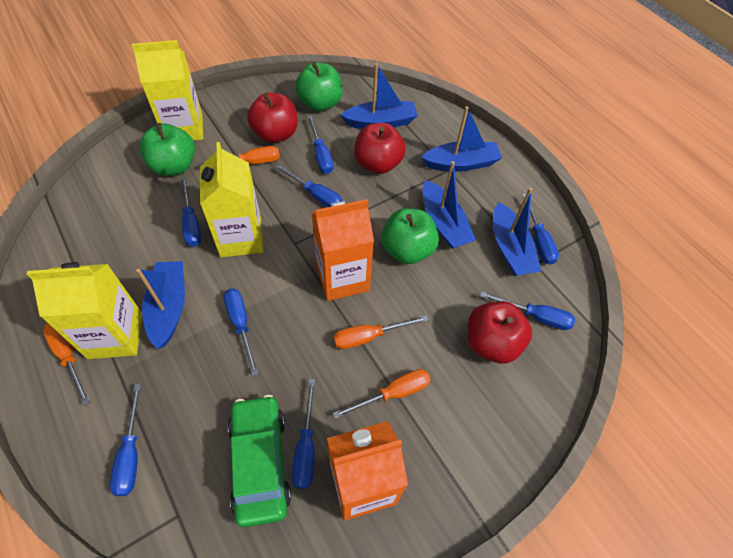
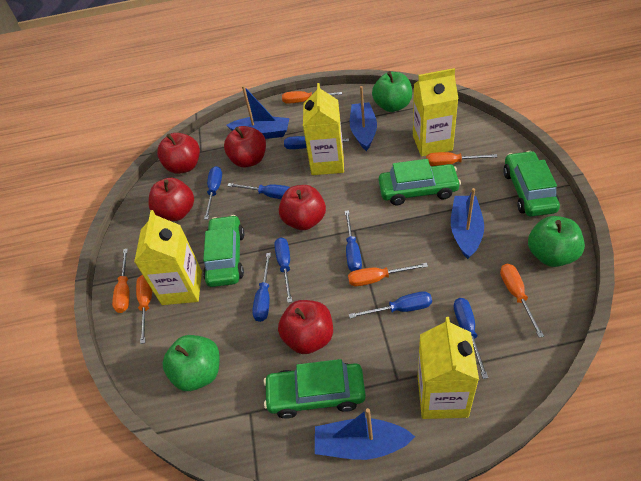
blue boat: [136,261,185,349] [341,63,418,129] [421,106,502,172] [423,161,476,249] [493,188,541,276] = 5 -> [227,85,290,139] [315,408,415,460] [350,86,377,151] [451,188,484,259] = 4
green car: [228,395,291,527] = 1 -> [203,215,244,287] [264,359,366,419] [379,159,461,205] [503,151,560,217] = 4
orange carton: [311,199,374,301] [327,421,408,521] = 2 -> none = 0
orange screwdriver: [43,323,90,405] [198,146,280,167] [333,369,431,419] [334,315,428,349] = 4 -> [112,249,130,313] [136,275,152,344] [282,91,342,103] [348,263,428,286] [426,152,497,166] [500,264,544,338] = 6
red apple: [247,92,298,143] [354,123,406,174] [468,301,532,364] = 3 -> [148,178,194,221] [157,133,200,174] [224,126,266,167] [278,300,333,354] [279,185,326,230] = 5
yellow carton: [27,262,142,359] [132,40,203,141] [200,142,264,257] = 3 -> [134,210,202,305] [303,83,344,175] [413,68,458,157] [418,317,479,419] = 4

